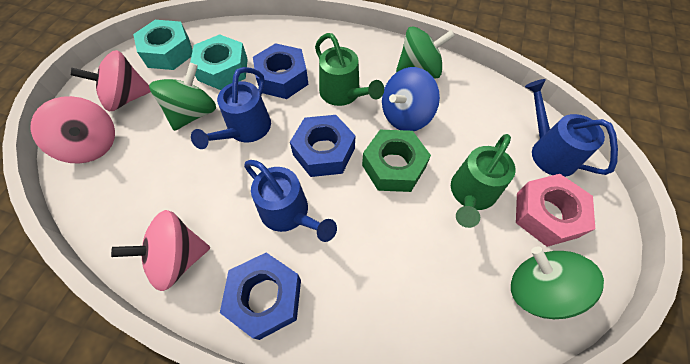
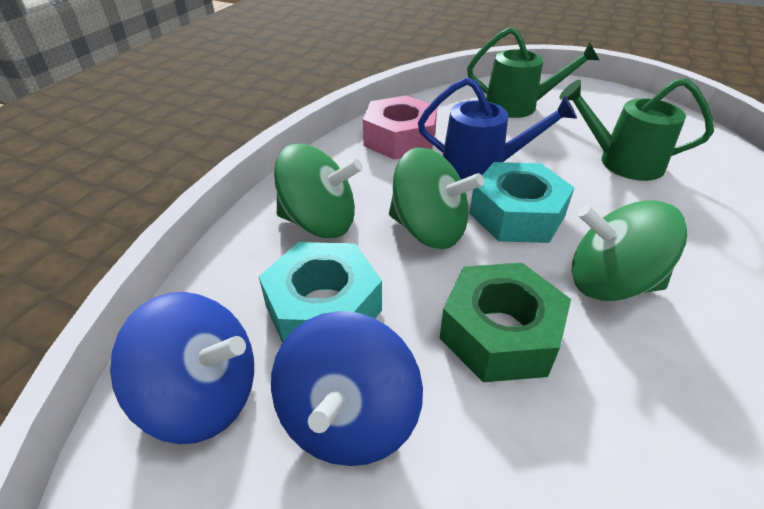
blue nut: [220,253,301,340] [253,43,309,99] [290,115,355,177] = 3 -> none = 0
blue spinning top: [382,67,440,131] = 1 -> [110,292,254,444] [271,311,423,466] = 2
blue watering can: [191,67,271,149] [244,160,337,242] [525,79,618,177] = 3 -> [418,77,577,180] = 1
pink spinning top: [31,96,115,164] [71,50,151,111] [111,210,210,291] = 3 -> none = 0

